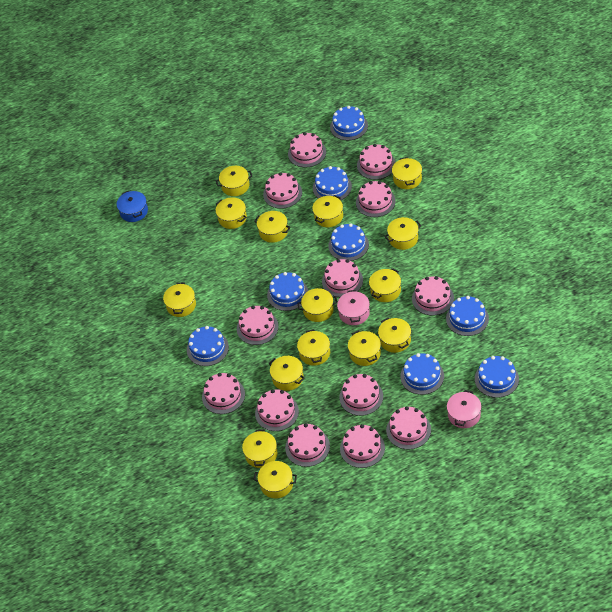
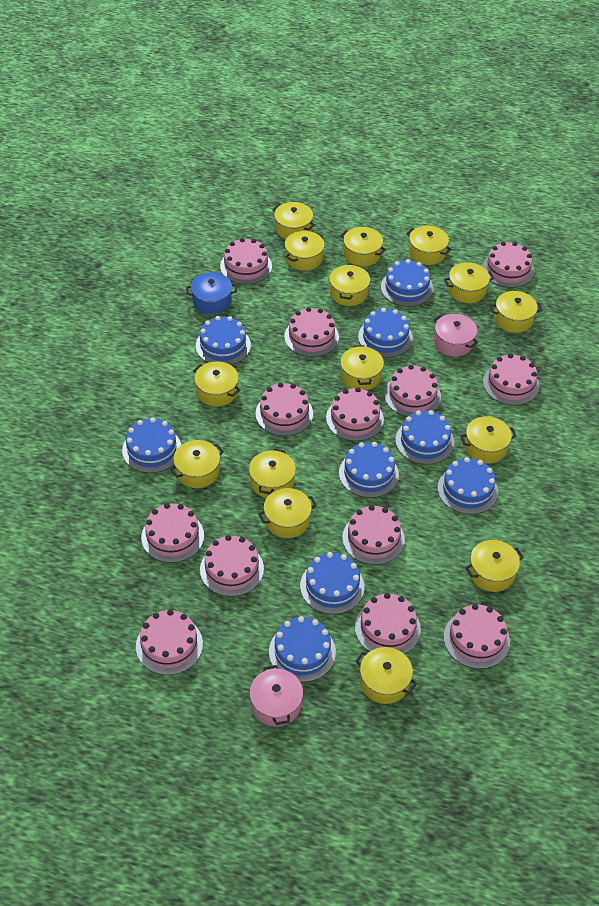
blue cake: [187,326,229,366] [267,272,308,311] [313,166,352,200] [328,223,369,261] [330,106,368,140] [400,353,444,395] [446,296,489,336] [475,356,519,398] = 8 -> [122,417,181,473] [196,316,251,365] [269,616,336,682] [300,552,365,614] [339,442,399,498] [358,308,413,358] [381,259,433,307] [396,410,454,465] [438,457,498,514] = 9

